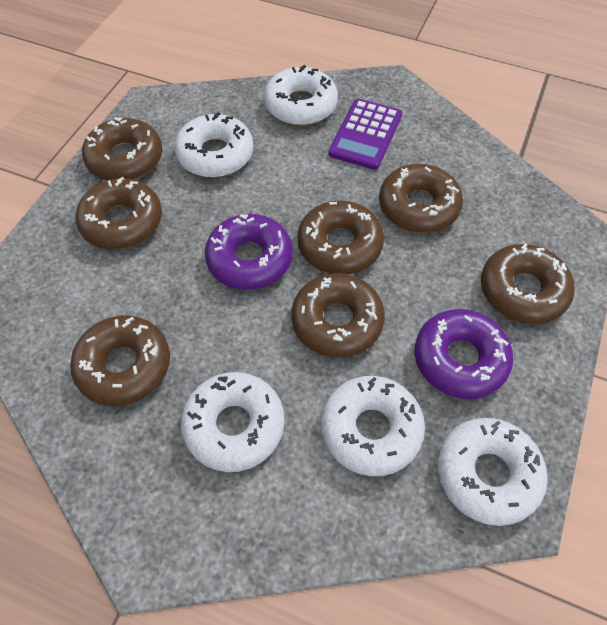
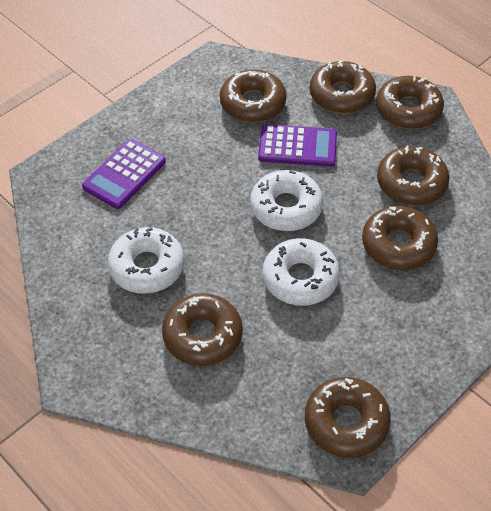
purple calculator: [328,98,402,170] = 1 -> [82,139,166,209] [258,124,337,167] = 2
purple donut: [205,214,293,290] [415,309,513,399] = 2 -> none = 0
white donut: [174,112,253,177] [181,372,284,472] [264,65,338,125] [321,376,425,476] [438,418,548,526] = 5 -> [108,227,184,294] [250,170,323,231] [263,238,340,306] = 3

